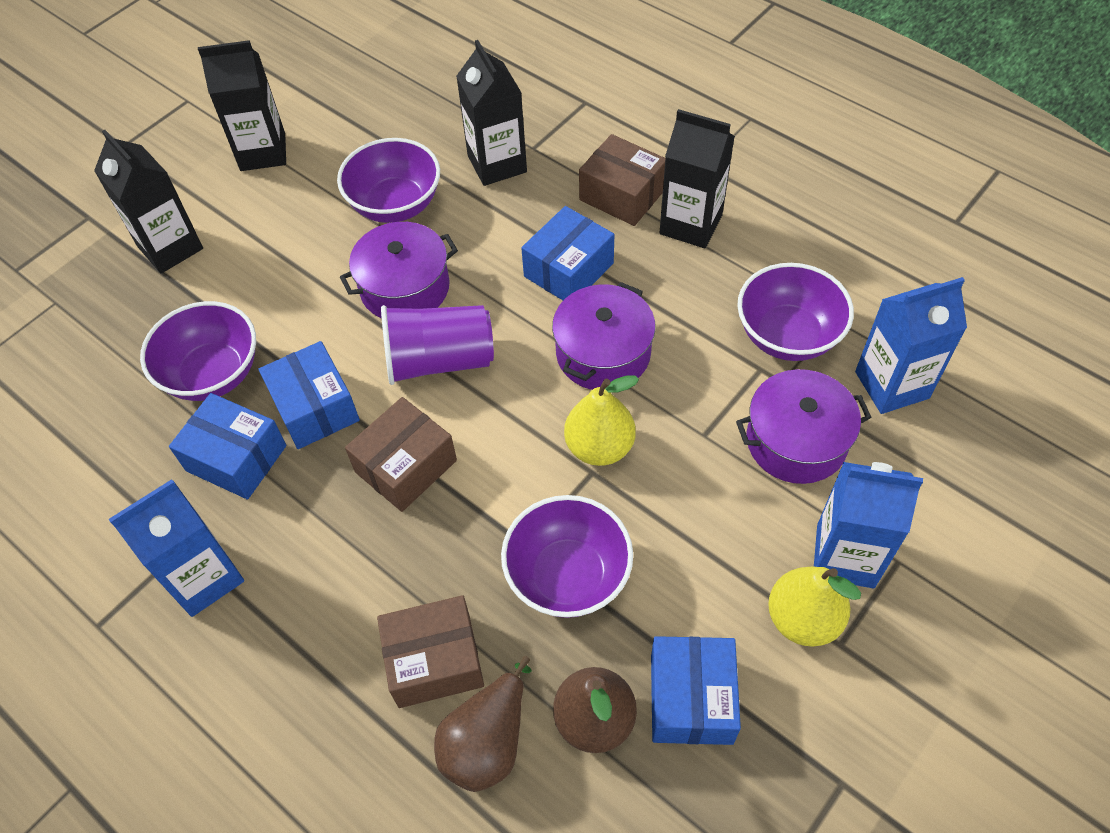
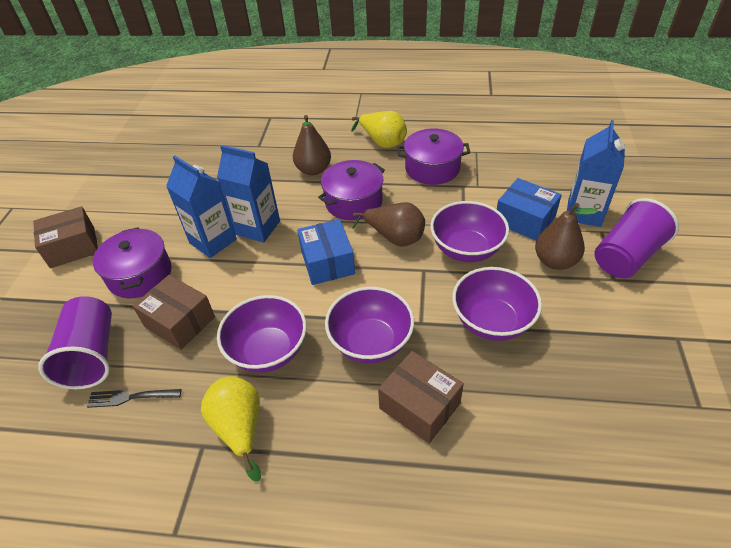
black carton: [94,130,203,274] [198,40,286,171] [456,40,527,186] [660,109,735,248] = 4 -> none = 0
black fork: none = 0 -> [87,389,181,408] = 1
blue box: [169,393,287,500] [259,341,360,449] [521,206,614,300] [651,636,741,745] = 4 -> [297,219,355,285] [497,178,562,241] = 2
brown pear: [434,656,532,792] [553,667,637,753] = 2 -> [293,115,331,176] [352,202,425,247] [535,203,598,270] = 3
purple cup: [381,305,494,385] = 1 -> [38,296,112,389] [595,198,679,278] = 2

